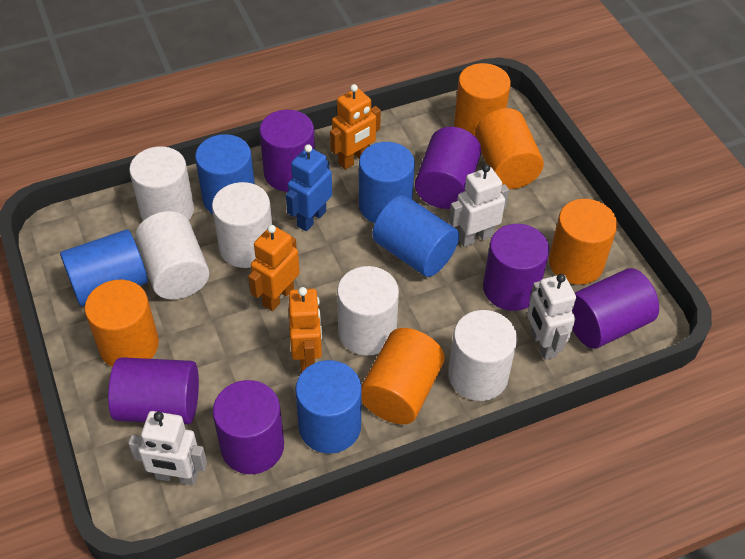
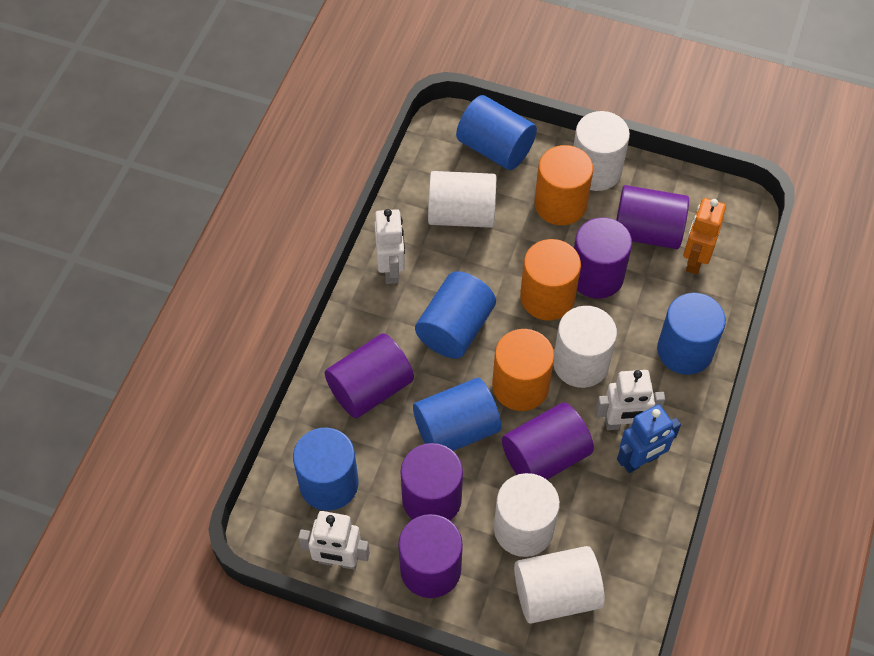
orange cylinder: [85,280,159,367] [361,328,445,424] [454,63,511,136] [475,108,544,189] [549,199,617,285] = 5 -> [492,329,554,411] [520,239,581,320] [535,145,593,225] = 3
orange robot: [248,225,300,311] [289,287,322,373] [330,84,381,170] = 3 -> [683,198,726,274] = 1

